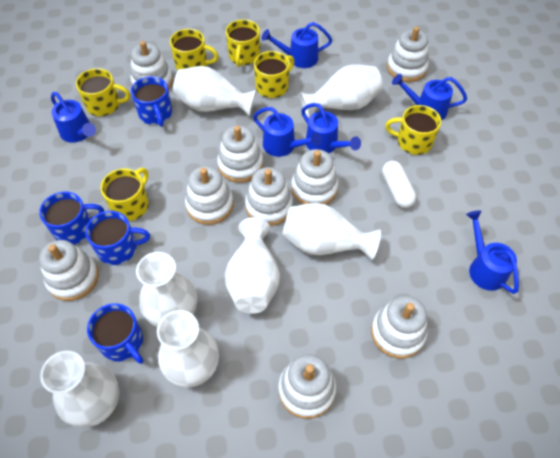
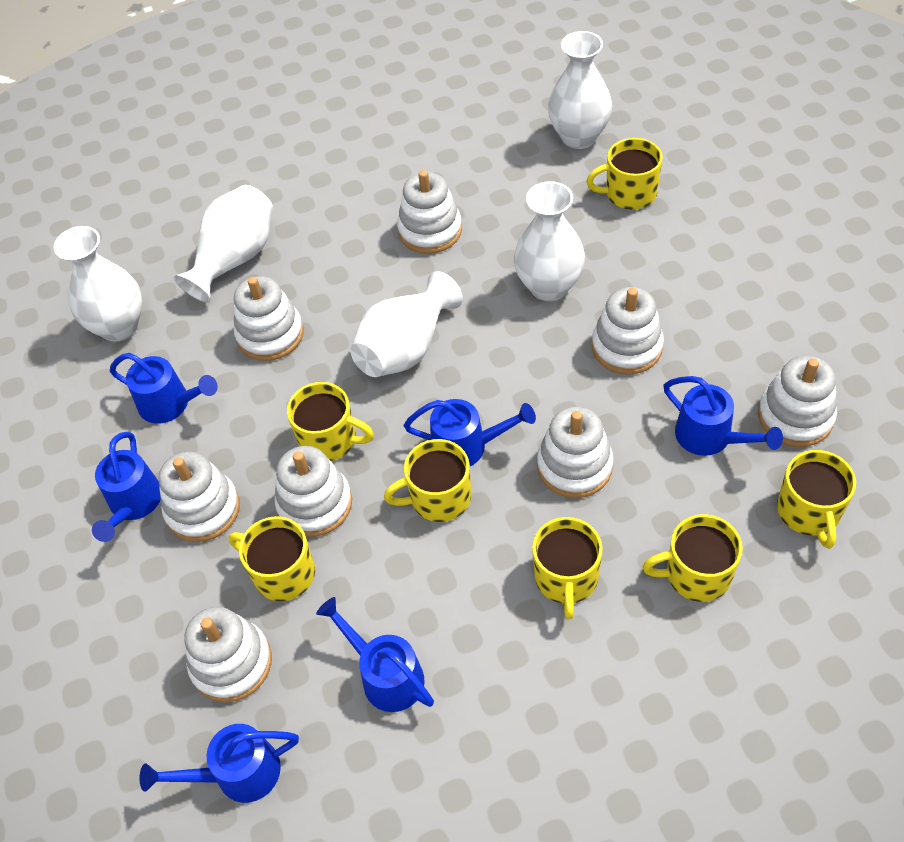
blue mug: [39,191,104,245] [85,211,150,265] [87,303,144,364] [131,76,172,127] = 4 -> none = 0
white capsule: [382,161,416,208] = 1 -> none = 0
white stacking toy: [39,240,99,301] [130,41,173,90] [185,166,234,225] [217,126,263,183] [245,167,293,226] [278,354,336,419] [291,149,338,205] [371,296,427,359] [387,26,429,82] = 9 -> [159,452,240,542] [185,607,272,702] [234,276,303,361] [275,446,352,537] [397,170,462,254] [537,406,614,498] [592,287,664,375] [758,356,837,447] = 8
white vase: [40,351,119,428] [136,252,197,327] [157,310,219,388] [173,66,257,117] [225,218,280,314] [282,203,381,261] [300,64,383,118] = 7 -> [54,226,142,342] [174,185,273,303] [350,271,463,377] [514,181,585,301] [548,31,612,149] = 5
yellow mug: [76,68,130,116] [101,168,149,221] [170,29,219,70] [226,19,260,67] [254,51,295,98] [385,105,441,155] = 6 -> [228,516,315,601] [287,382,374,461] [384,439,471,522] [532,517,603,620] [586,138,663,209] [642,514,743,602] [777,450,856,549] = 7

